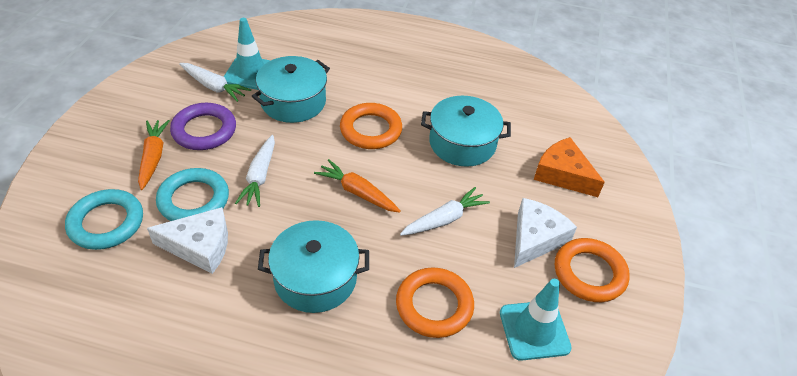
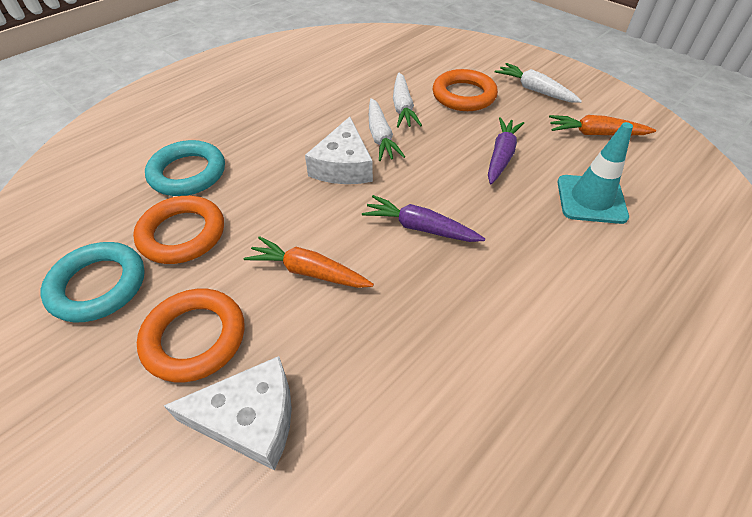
orange cheese: [534,137,605,197] = 1 -> none = 0
purple carrot: none = 0 -> [362,195,485,242] [488,117,524,185] = 2
purple ring: [170,103,236,150] = 1 -> none = 0
turquoise pot: [252,56,330,123] [258,220,369,313] [421,96,511,167] = 3 -> none = 0
turquoise traffic cone: [224,18,271,90] [500,279,572,361] = 2 -> [558,122,633,224] = 1

